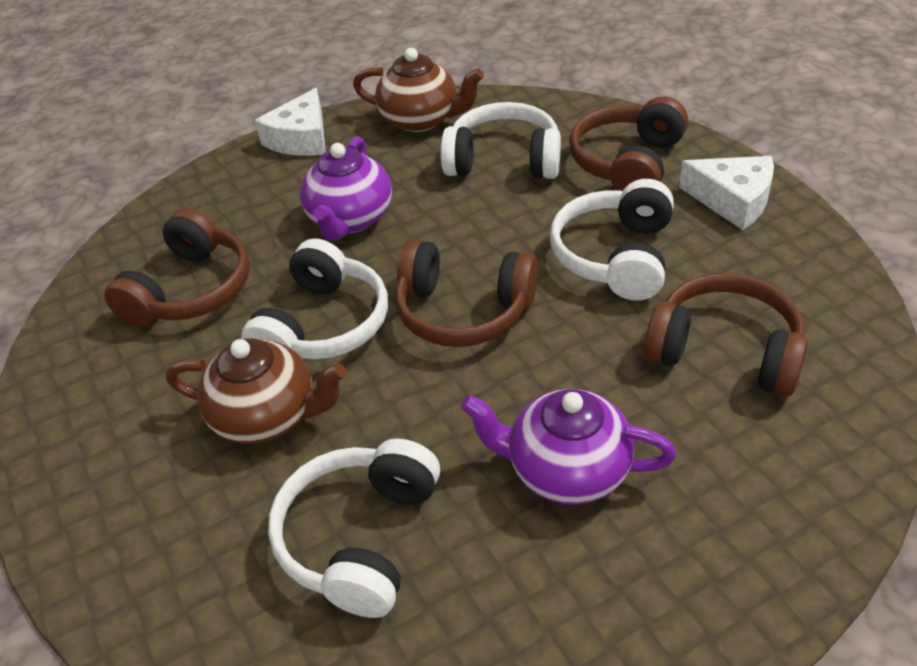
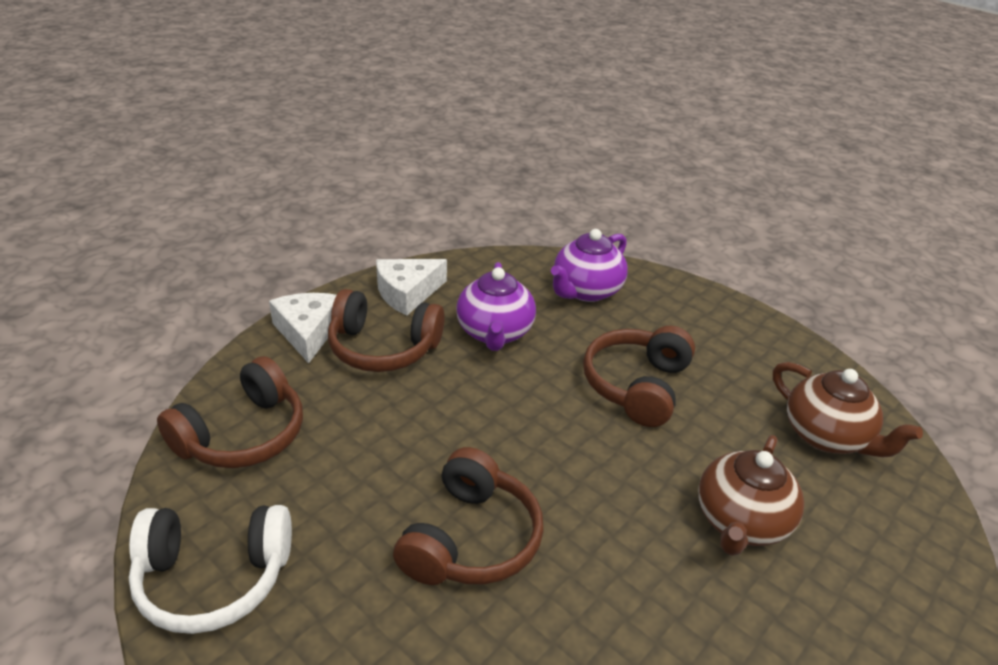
white headphones: [241,238,388,359] [268,439,440,618] [441,102,561,179] [550,179,674,300] = 4 -> [129,505,292,634] = 1

